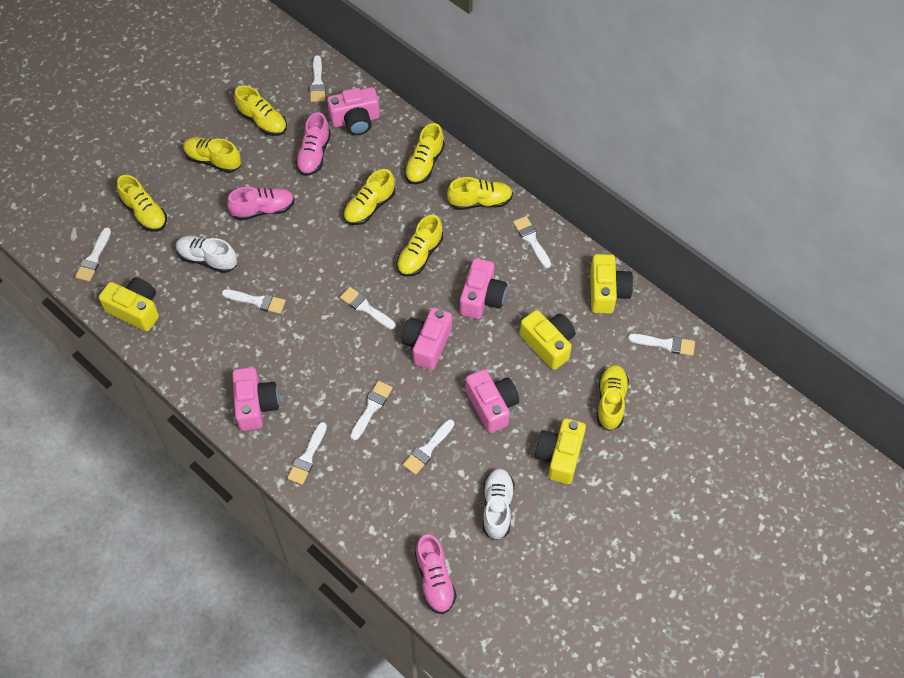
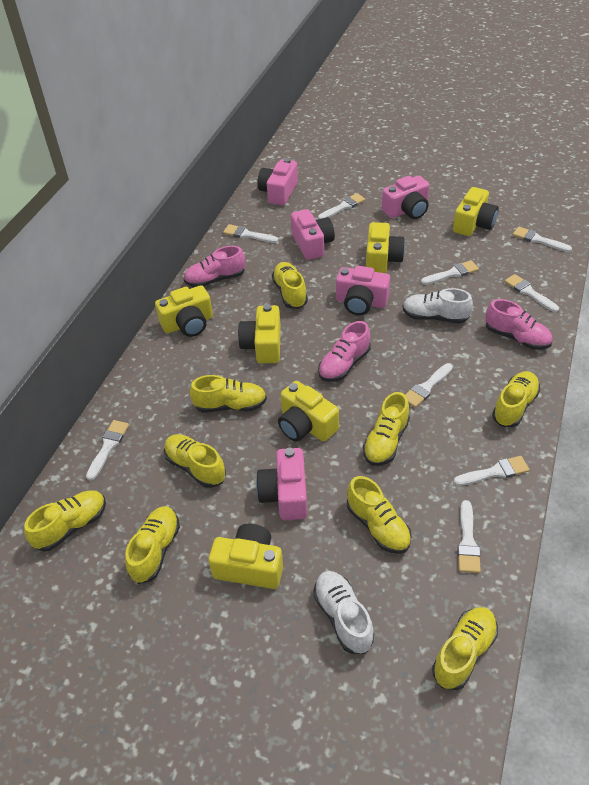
yellow camera: [99,277,159,331] [520,310,575,370] [535,419,586,484] [590,254,633,314] = 4 -> [155,285,213,337] [208,523,283,589] [238,304,281,363] [278,381,339,442] [366,222,405,273] [453,187,499,236] = 6
yellow shoe: [117,175,167,232] [183,137,241,173] [234,85,287,136] [343,169,395,225] [396,215,443,277] [404,123,445,184] [447,177,513,210] [597,365,629,431] = 8 -> [24,490,106,551] [125,506,180,584] [164,434,226,488] [190,375,267,413] [272,262,308,309] [347,476,412,554] [363,392,410,466] [432,607,498,690] [492,371,540,427] = 9

